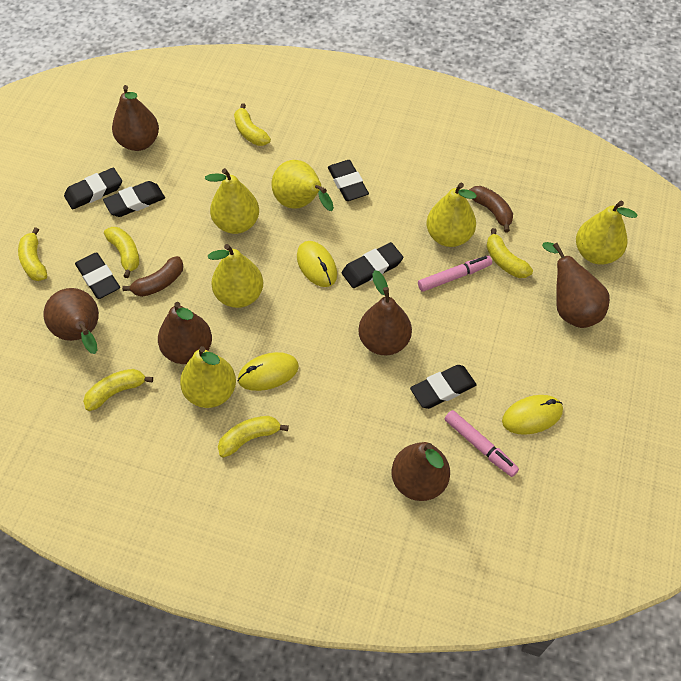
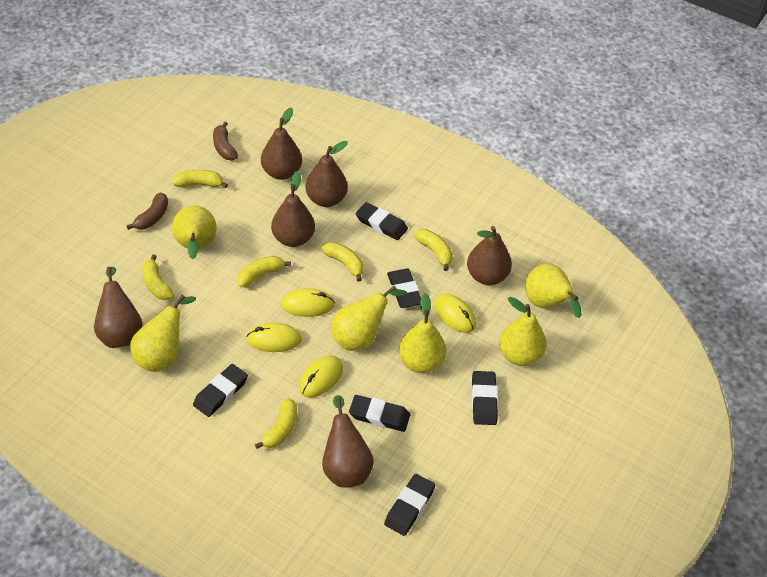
pink marker: [418,255,492,292] [445,410,519,477] = 2 -> none = 0
yellow mouse: [238,352,299,391] [297,241,337,287] [502,395,563,435] = 3 -> [246,322,302,352] [281,288,335,317] [299,355,343,397] [434,294,476,333] = 4

